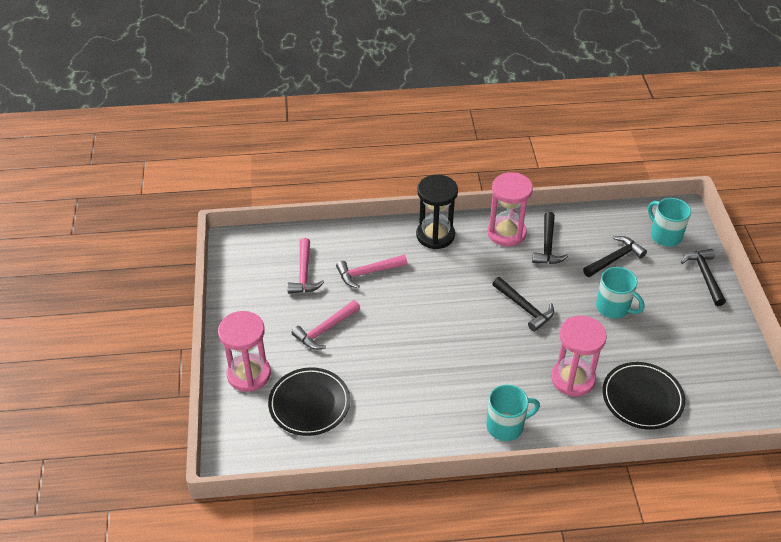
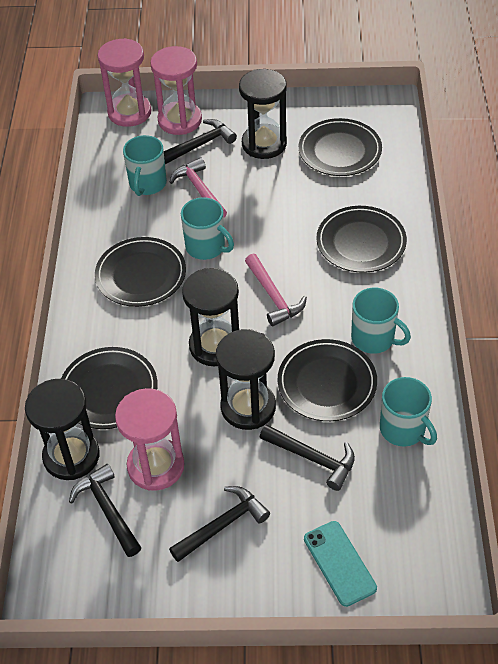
black hourglass: [416,175,458,249] = 1 -> [25,379,100,480] [182,268,239,366] [216,329,276,430] [239,69,287,159] = 4
black plate: [268,367,350,436] [602,362,685,430] = 2 -> [61,347,158,429] [95,237,186,307] [278,339,377,421] [299,118,382,176] [316,206,407,273] = 5
pink hammer: [287,238,324,294] [292,300,360,350] [336,255,407,288] = 3 -> [169,157,227,217] [245,254,307,326] = 2
turquoise mug: [487,385,540,441] [596,267,644,319] [648,198,691,247] = 3 -> [123,135,167,196] [181,197,234,260] [351,288,411,354] [380,377,437,447] = 4
turquoise phone: none = 0 -> [304,521,377,607] = 1

